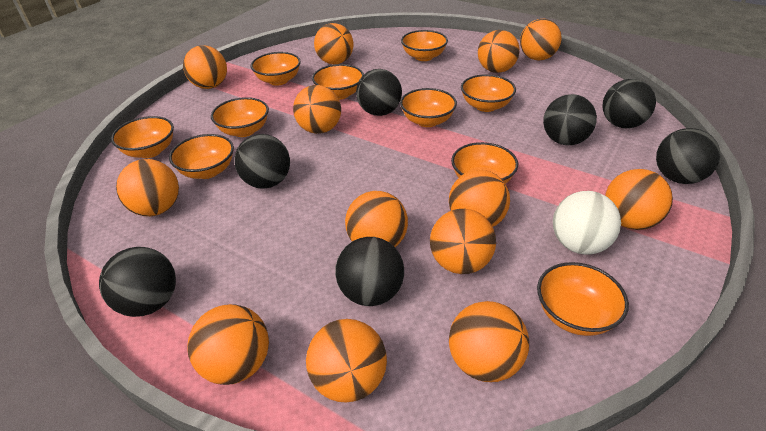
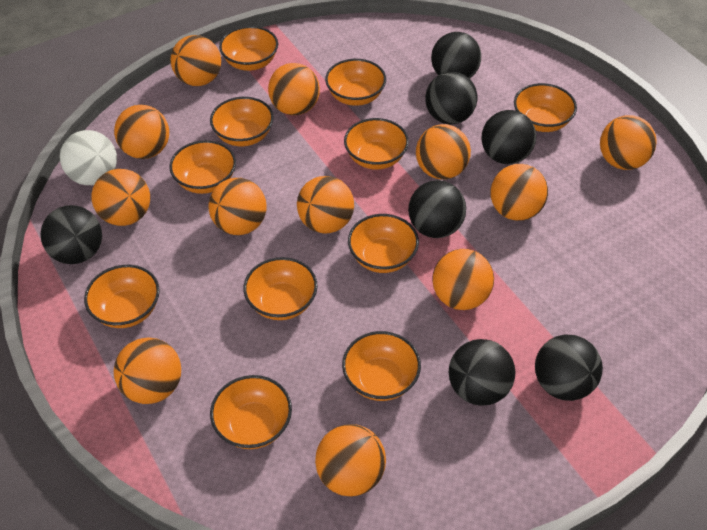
orange ball: [116,159,179,216] [183,45,227,89] [188,304,269,385] [293,85,341,134] [306,319,387,403] [314,23,354,64] [345,191,408,247] [430,209,496,274] [449,170,510,227] [449,301,529,382] [478,30,520,73] [520,19,562,60] [605,169,673,230] = 13 -> [92,169,150,226] [114,105,169,159] [114,337,181,404] [171,35,221,86] [208,178,267,235] [268,63,320,115] [297,176,354,233] [315,424,386,497] [416,124,471,179] [432,249,494,310] [490,164,548,221] [600,115,657,170] = 12
orange bowl: [111,116,174,158] [169,134,234,179] [211,97,269,137] [251,52,301,85] [312,64,364,100] [400,88,457,127] [401,30,448,61] [451,142,518,184] [461,74,516,112] [537,262,629,336] = 10 -> [84,265,160,328] [169,140,236,194] [210,97,274,146] [210,375,292,449] [219,26,278,71] [243,257,318,320] [325,59,386,106] [342,331,421,401] [344,118,409,170] [348,214,419,273] [514,83,577,132] = 11

